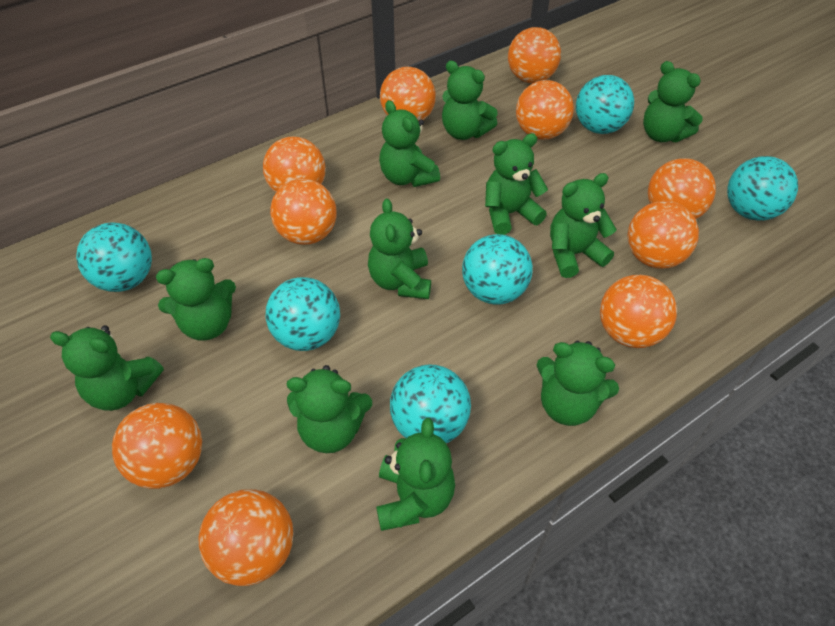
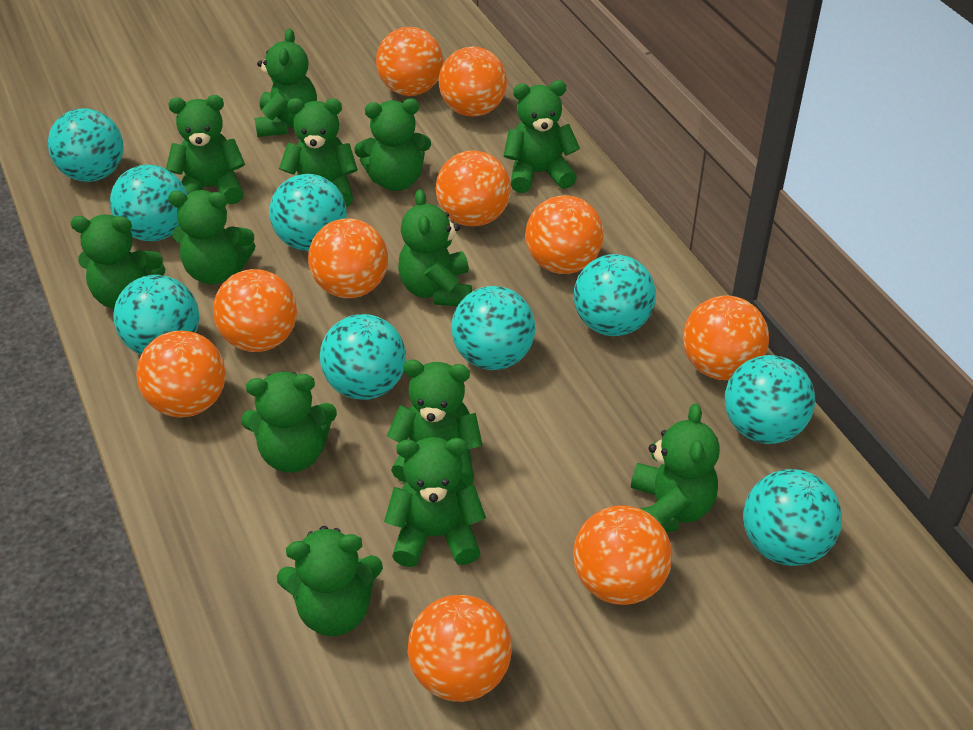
green teddy bear: [50,325,164,411] [156,258,236,341] [287,365,372,453] [368,198,431,299] [376,418,455,531] [379,100,440,187] [442,61,498,140] [485,133,548,235] [537,341,619,426] [550,173,617,278] [643,61,703,142] = 11 -> [71,214,165,309] [166,95,245,205] [168,190,255,284] [241,371,337,472] [254,29,317,137] [277,526,383,636] [279,98,358,208] [354,99,431,191] [384,437,486,567] [387,360,483,486] [398,189,472,306] [503,80,580,193] [631,403,720,532] = 13
turquoise ball: [76,223,152,292] [266,277,340,351] [390,365,471,443] [462,234,533,305] [576,75,634,134] [727,156,798,221] = 6 -> [48,108,124,182] [110,165,187,241] [113,275,199,355] [269,174,347,251] [320,314,406,400] [451,286,536,370] [574,254,656,336] [725,355,815,444] [743,469,842,566] = 9

